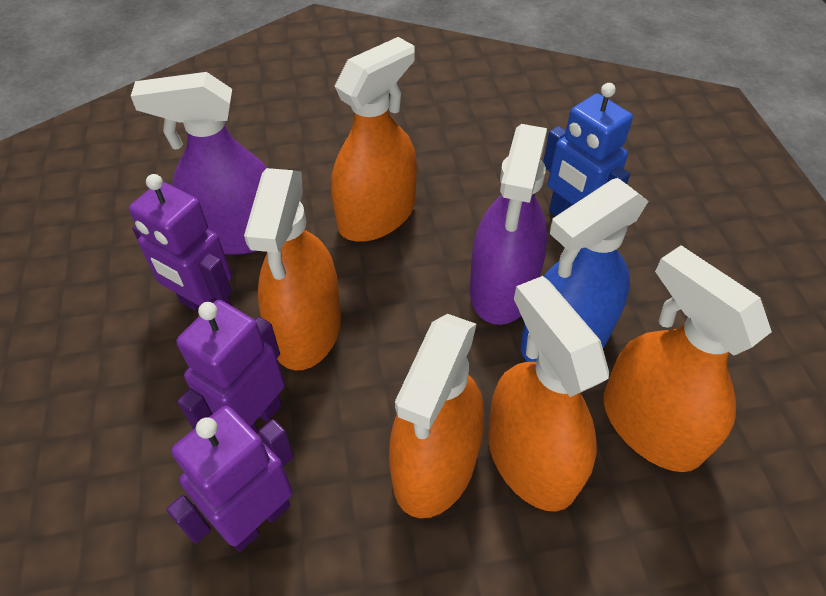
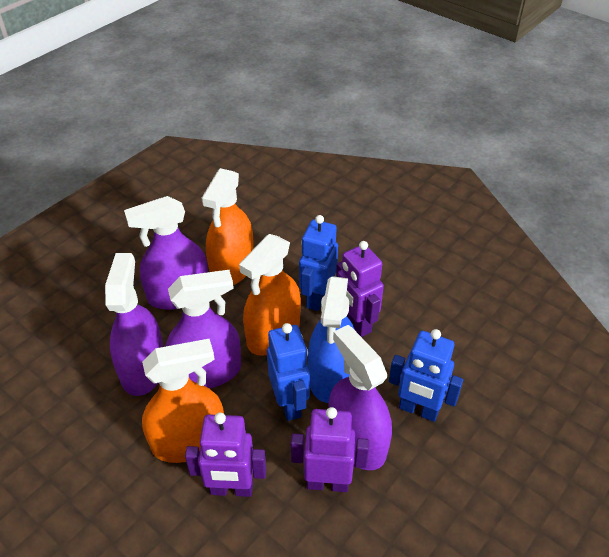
blue robot: [543,83,633,216] = 1 -> [267,323,310,421] [299,215,338,311] [389,329,463,422] = 3
orange spray bottle: [244,168,341,370] [331,37,417,242] [389,314,484,518] [488,276,609,511] [604,245,772,472] = 5 -> [142,339,224,463] [202,168,254,285] [239,234,301,356] = 3
purple spray bottle: [131,72,267,255] [470,124,547,325] = 2 -> [105,253,164,396] [124,196,208,310] [165,270,241,389] [328,325,392,470] = 4

